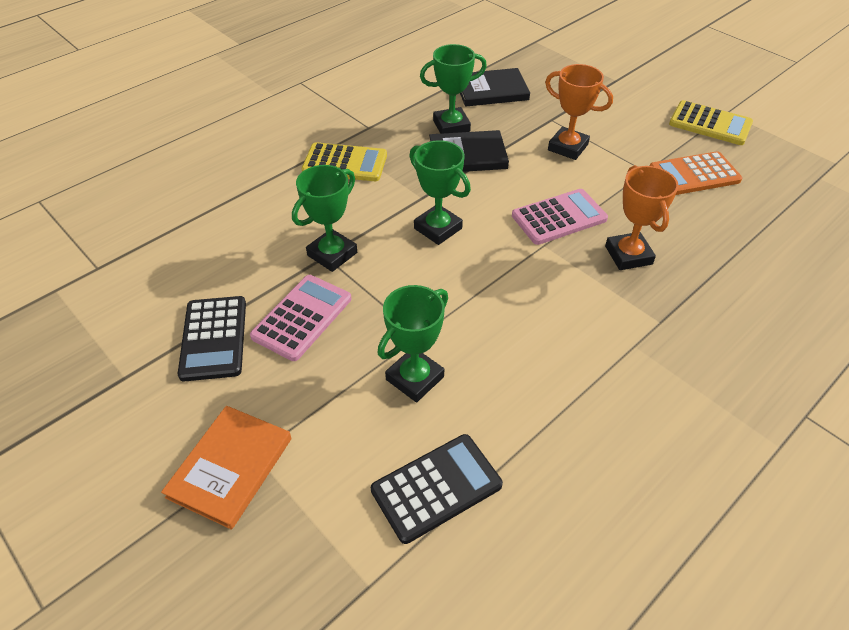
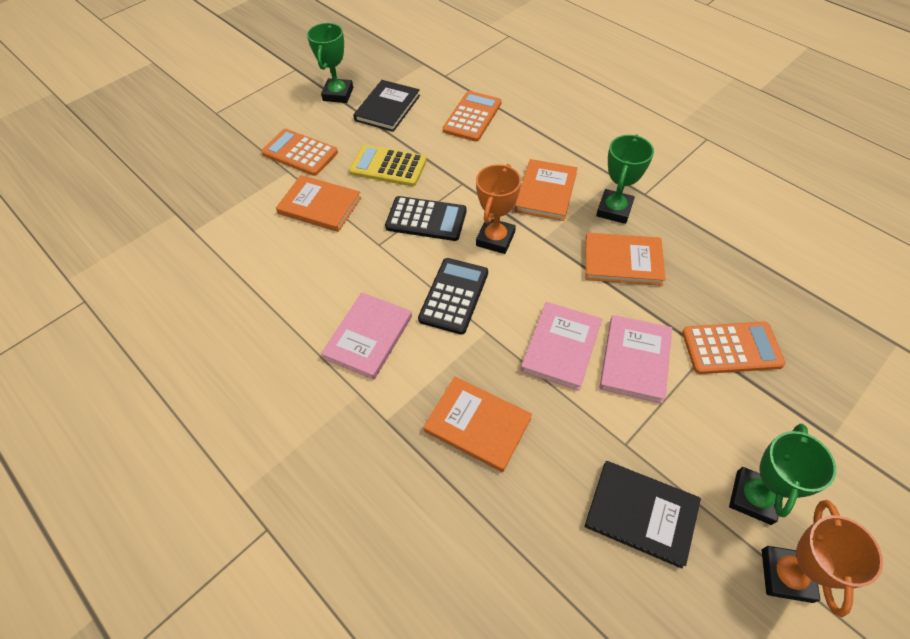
green trophy: [292,165,357,272] [377,285,448,402] [409,140,471,245] [420,44,487,134] = 4 -> [307,23,353,103] [596,134,654,224] [729,423,836,525] = 3
orange book: [161,406,292,530] = 1 -> [276,175,361,232] [423,377,532,472] [515,159,578,221] [585,233,666,286] = 4
orange calculator: [650,151,742,195] = 1 -> [261,129,338,176] [443,91,502,142] [682,322,786,374] = 3
pink book: none = 0 -> [321,293,412,380] [521,302,602,391] [599,315,672,404] = 3
pink calculator: [250,275,351,361] [512,189,608,245] = 2 -> none = 0
yellow calculator: [302,142,387,181] [669,100,753,145] = 2 -> [349,145,427,186] = 1

